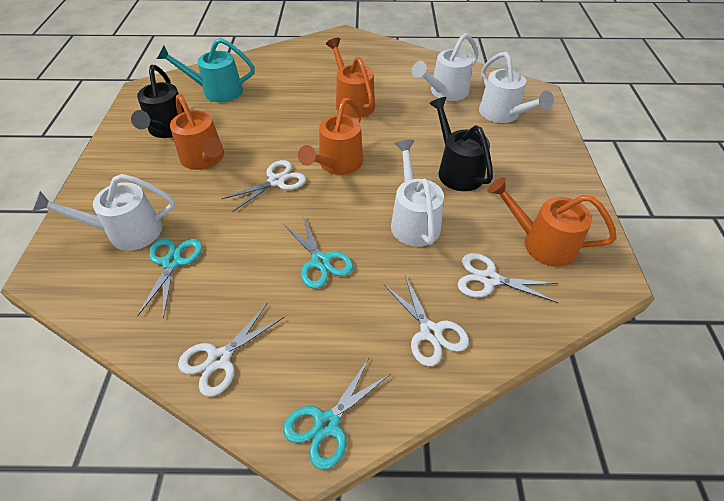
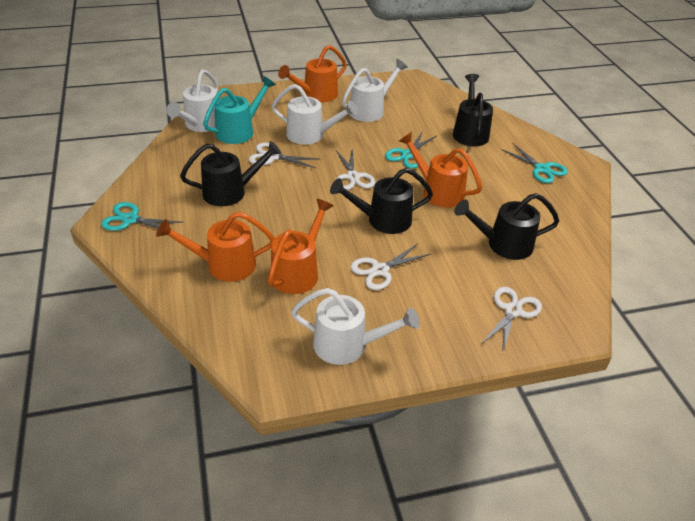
black watering can: [131,65,184,138] [429,97,493,191] = 2 -> [180,141,281,206] [330,168,433,234] [453,74,493,146] [454,193,559,260] = 4

